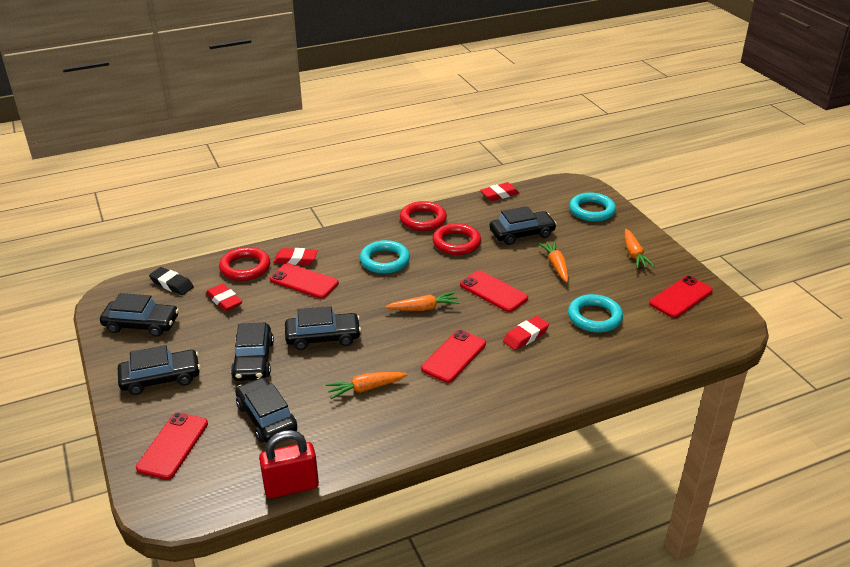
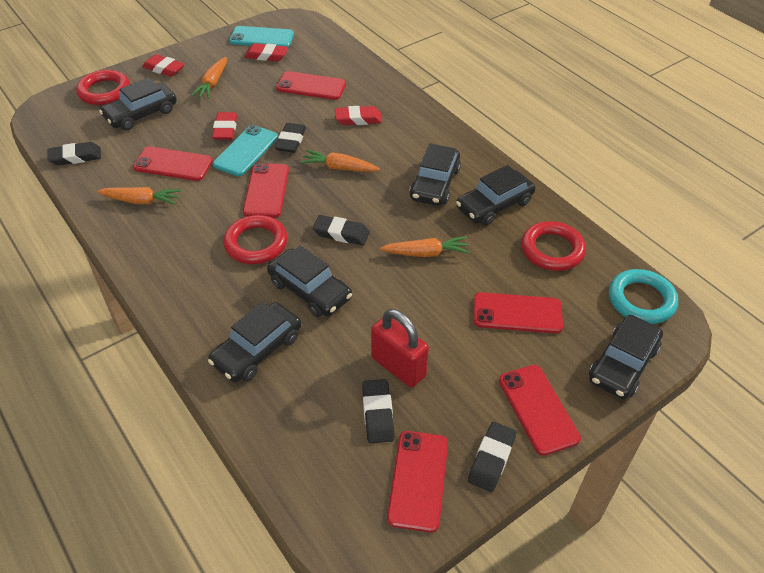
black eraser: [149,267,194,295] = 1 -> [47,142,101,166] [275,123,306,153] [313,215,370,245] [362,379,394,443] [468,422,516,492] = 5
red phone: [136,413,208,479] [270,263,339,299] [421,330,486,383] [460,270,528,312] [649,276,713,318] = 5 -> [133,146,213,181] [243,163,289,218] [276,71,346,100] [387,431,448,532] [473,292,563,333] [499,365,581,456] = 6
turquoise phone: none = 0 -> [213,125,278,176] [229,26,294,47] = 2
turquoise ring: [360,240,410,274] [568,294,623,333] [569,192,616,222] = 3 -> [609,269,678,324] = 1

